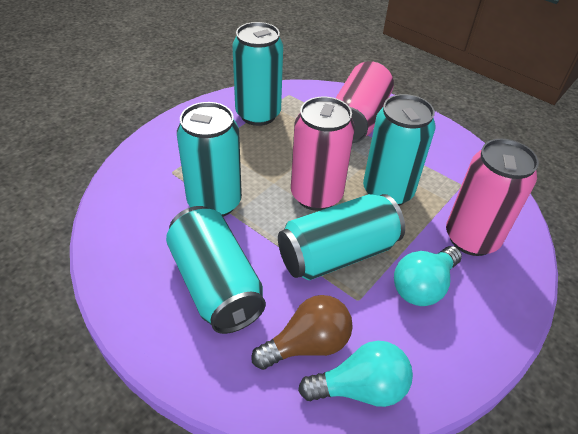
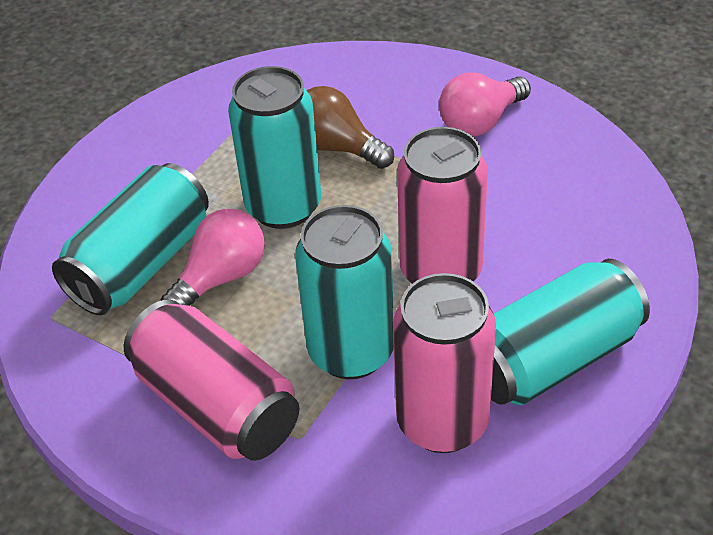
pink light bulb: none = 0 -> [160,209,265,306] [439,72,531,137] = 2
turquoise can: [166,206,266,334] [177,102,242,217] [232,22,283,126] [278,194,405,280] [363,94,436,206] = 5 -> [52,163,209,315] [228,66,321,229] [295,205,394,379] [491,259,650,405] = 4
turquoise light bulb: [298,341,413,407] [394,246,462,306] = 2 -> none = 0

